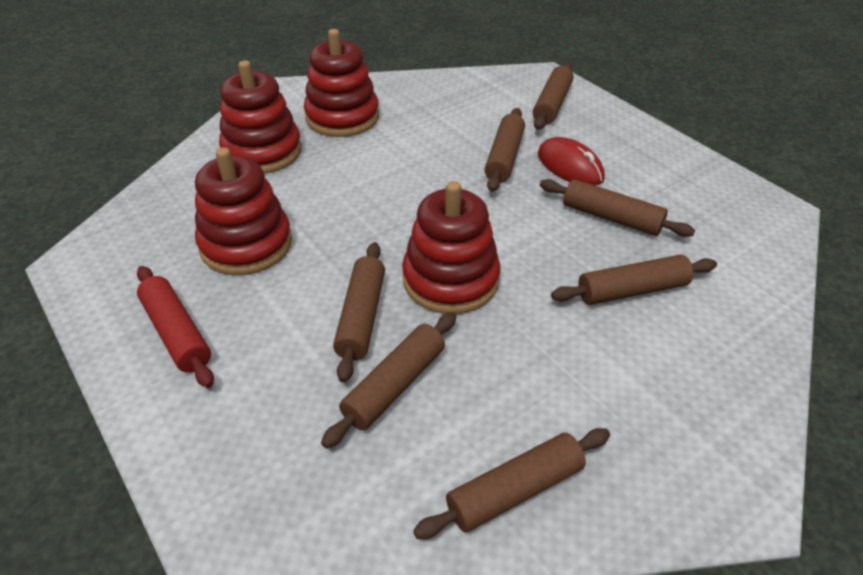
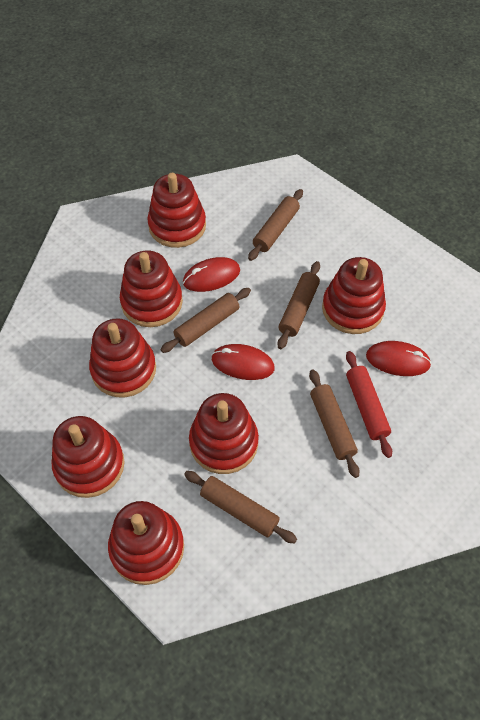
brown rolling pin: [321,312,457,448] [333,242,385,383] [413,428,610,539] [484,108,525,192] [533,63,574,130] [540,179,695,237] [551,255,717,305] = 7 -> [161,288,251,353] [184,471,297,544] [248,189,303,261] [277,261,320,349] [309,369,359,478] = 5
red mouse: [538,137,605,186] = 1 -> [183,257,240,292] [212,344,275,380] [366,341,432,376] = 3
red stacking toy: [195,147,292,275] [219,60,302,174] [304,29,379,137] [402,181,500,314] = 4 -> [52,416,125,498] [89,318,156,398] [108,501,184,585] [120,251,183,327] [147,173,206,248] [189,393,259,474] [322,257,386,334] = 7

